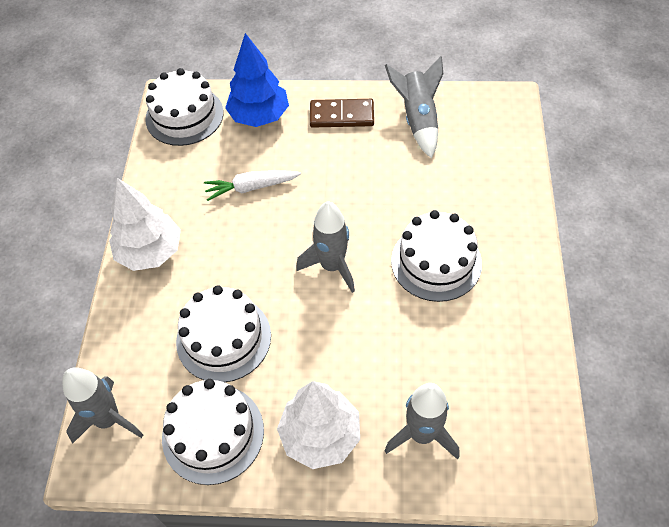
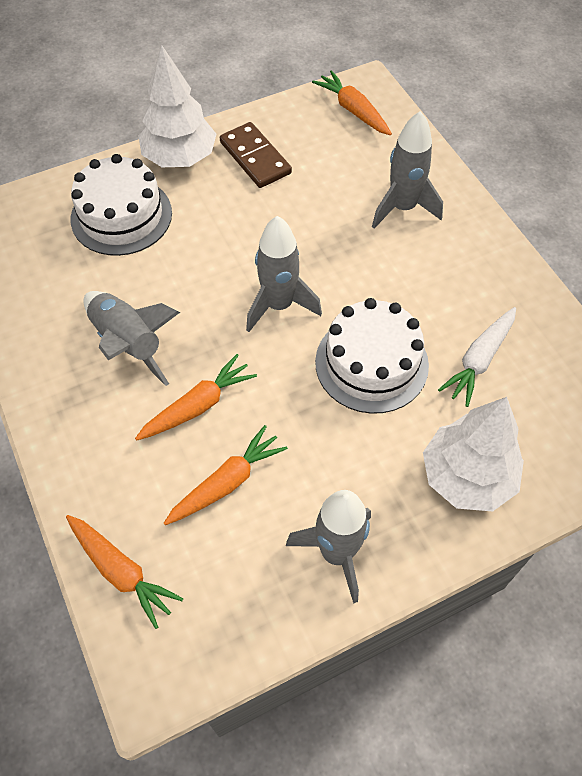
blue tree: [225,33,289,127] = 1 -> none = 0
orange carrot: none = 0 -> [66,515,184,629] [135,354,257,441] [164,425,288,525] [312,70,392,135] = 4
white cake: [145,68,224,146] [162,379,264,485] [176,285,271,382] [391,210,482,302] = 4 -> [70,154,172,256] [315,298,429,414] = 2

